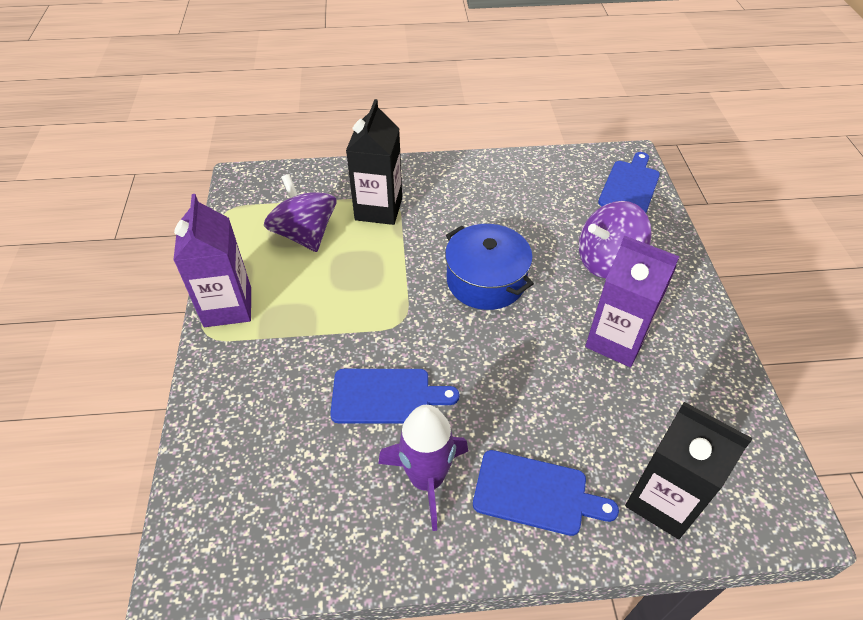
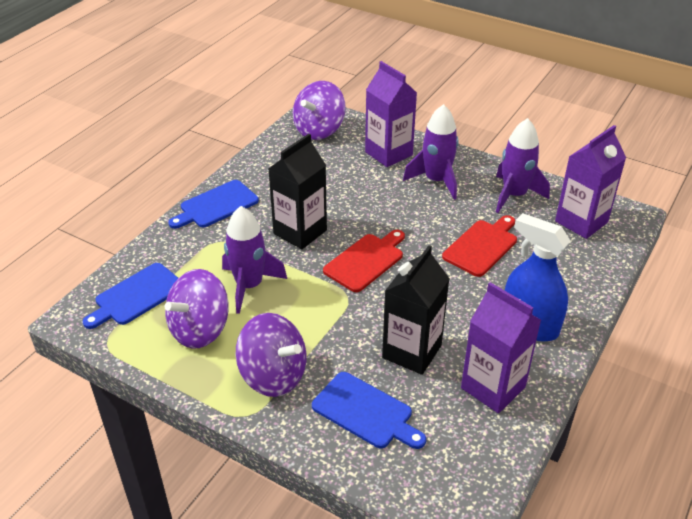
blue pot: [445,224,534,310] = 1 -> none = 0
blue spray bottle: none = 0 -> [505,213,571,342] = 1
purple carton: [173,194,251,327] [585,235,680,367] = 2 -> [365,61,417,167] [461,282,541,413] [555,125,626,239] = 3
purple rocket: [378,405,468,531] = 1 -> [222,206,287,314] [403,104,458,200] [496,118,550,213] = 3
purple spinning top: [264,174,336,252] [579,201,652,278] = 2 -> [164,269,229,349] [236,313,306,397] [293,81,346,140] = 3
red cutting board: none = 0 -> [323,230,405,292] [442,215,517,277] = 2

